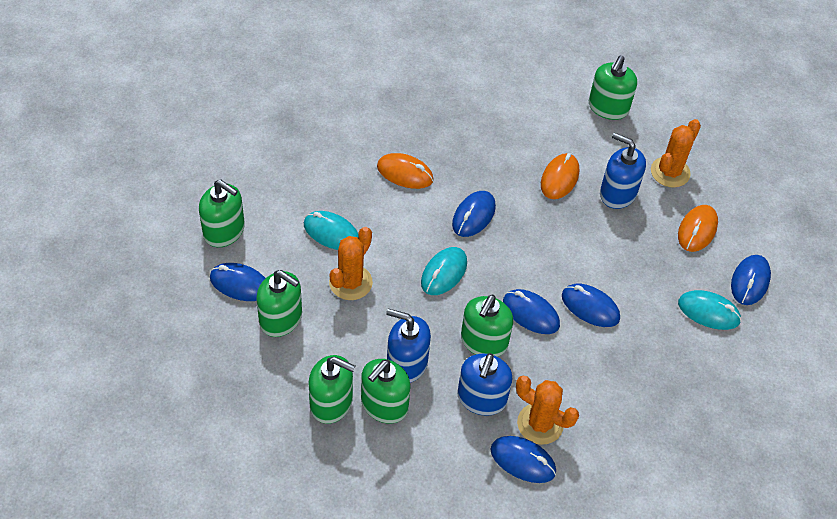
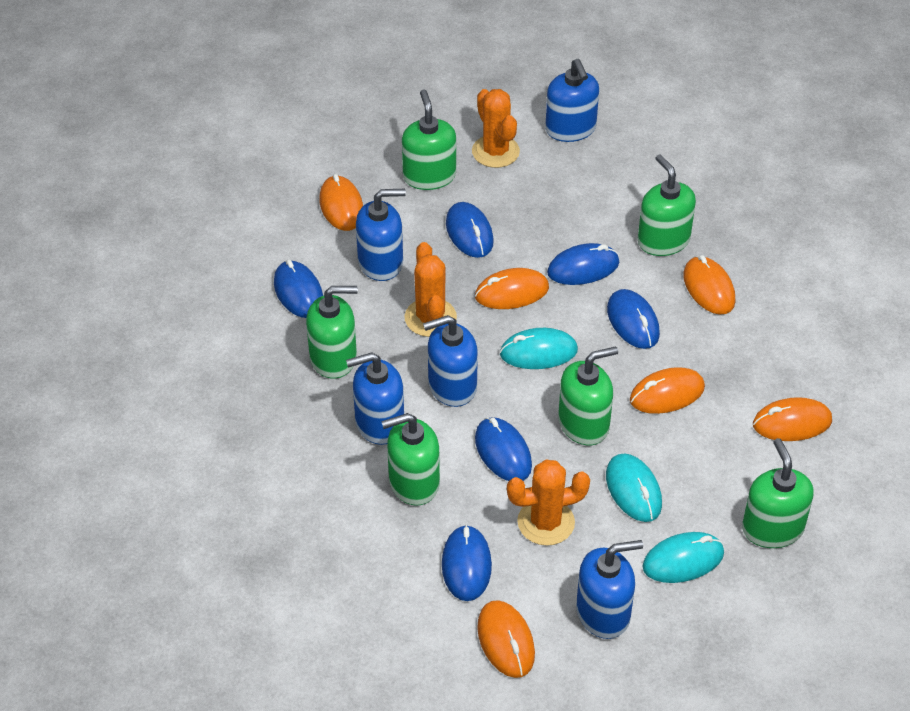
blue soap dispenser: [386,309,431,383] [457,353,513,416] [600,133,646,209] = 3 -> [346,352,404,445] [356,189,406,281] [423,315,478,407] [545,59,599,142] [576,540,643,639] = 5
orange mouse: [377,153,434,189] [541,153,579,199] [678,205,718,252] = 3 -> [319,174,363,231] [475,268,549,309] [477,600,535,678] [630,367,705,414] [683,255,735,315] [753,397,832,441] = 6

